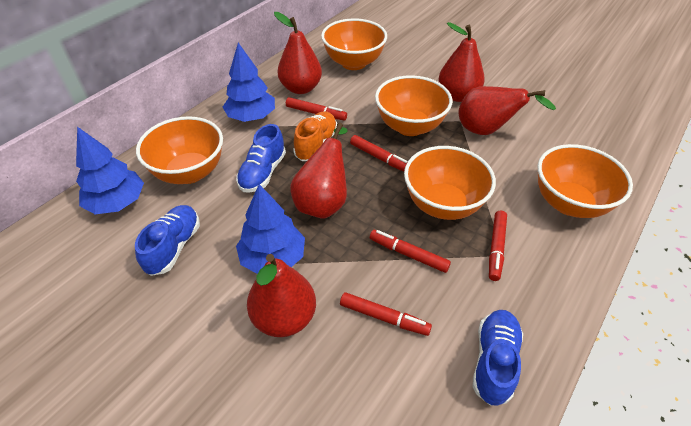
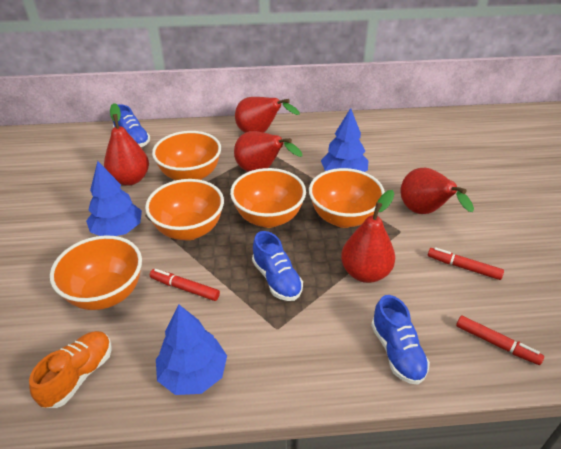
red marker: [286,97,347,120] [340,292,432,336] [350,135,407,172] [370,230,451,273] [489,211,507,281] = 5 -> [150,269,220,301] [428,247,504,280] [456,316,544,365] = 3

